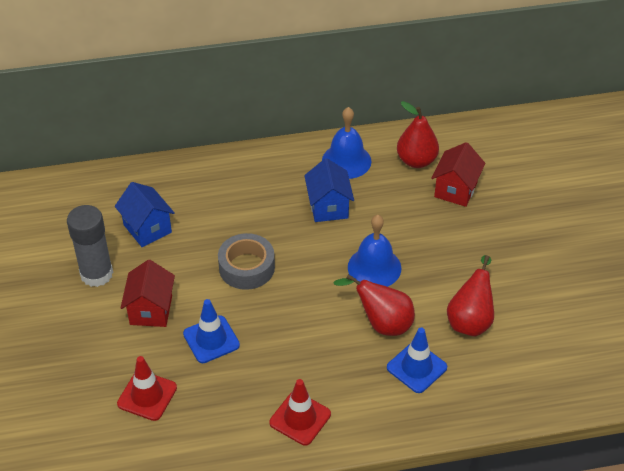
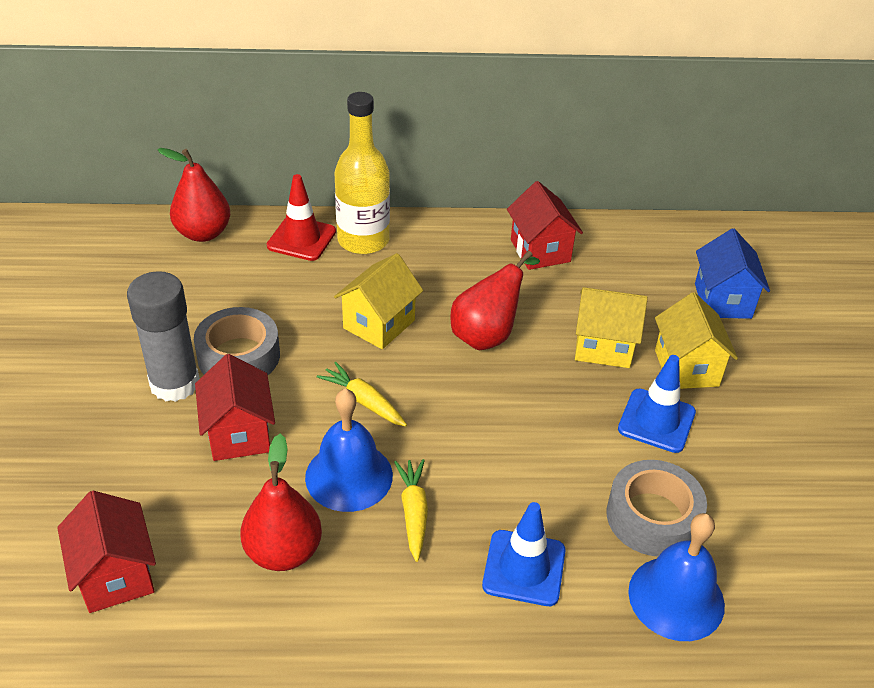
blue house: [115,182,175,247] [304,158,354,222] = 2 -> [695,229,770,319] = 1
grey tape: [218,233,275,290] = 1 -> [194,307,280,375] [606,460,707,557] = 2
red house: [121,260,175,327] [431,142,485,207] = 2 -> [57,491,156,613] [195,354,275,461] [507,181,583,270] = 3
red traffic cone: [117,356,177,421] [269,379,331,446] = 2 -> [267,174,336,261] = 1
yellow bottle: none = 0 -> [335,92,390,254] = 1
yellow carrot: none = 0 -> [317,362,407,427] [394,459,428,562] = 2
yellow house: none = 0 -> [334,253,423,349] [575,287,648,368] [655,292,738,389] = 3

